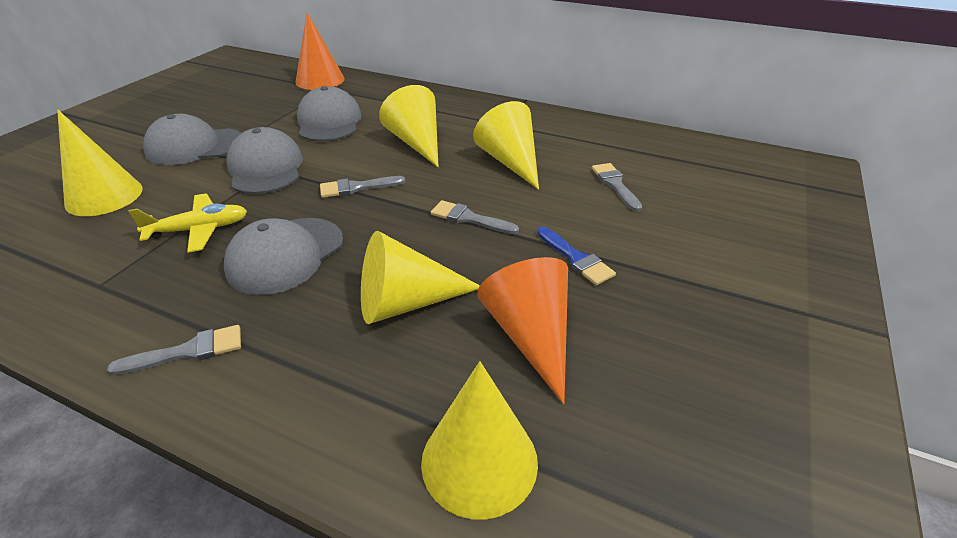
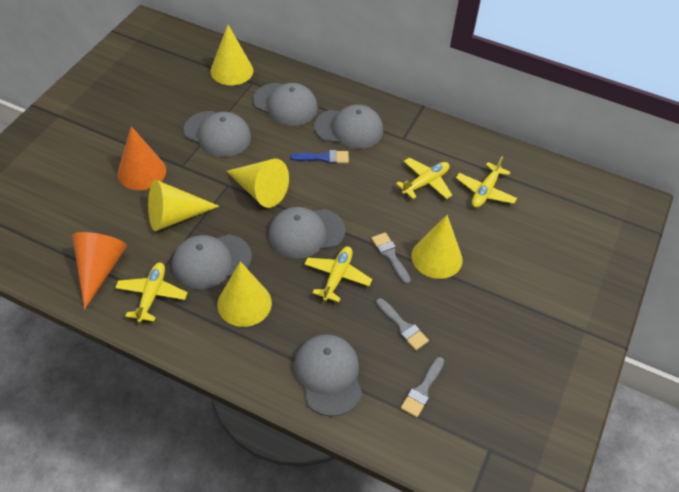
grey brush: [107,325,241,375] [320,176,406,198] [431,200,519,234] [592,163,642,212] = 4 -> [371,232,411,284] [376,298,429,350] [401,357,444,418] = 3
grey cap: [143,114,241,165] [224,218,343,295] [226,127,303,194] [297,86,362,141] = 4 -> [172,234,252,289] [184,111,251,157] [253,83,318,126] [268,207,345,258] [294,334,363,417] [314,104,383,149] = 6
yellow plane: [128,193,247,253] = 1 -> [115,262,188,323] [304,246,372,302] [396,158,452,199] [456,156,517,208] = 4

